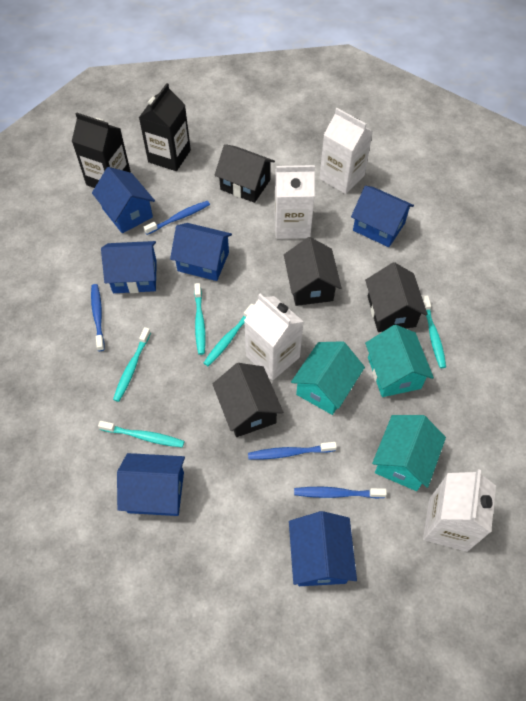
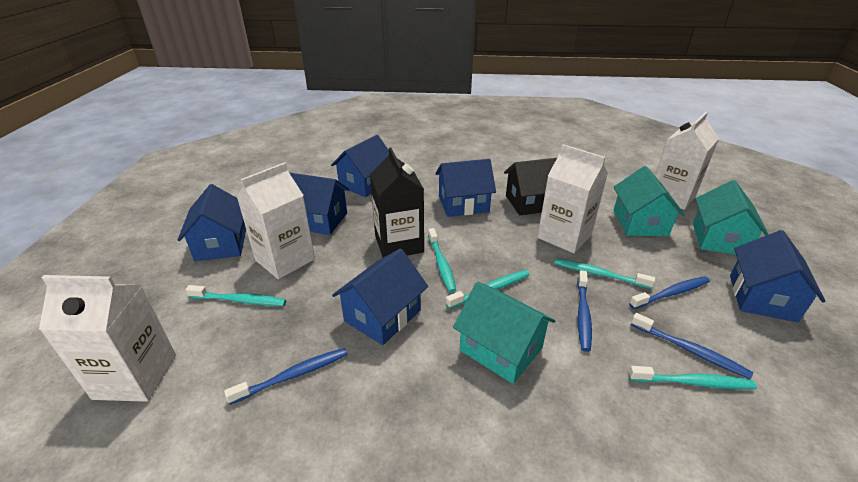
black carton: [72,112,131,188] [139,83,191,171] = 2 -> [370,148,424,257] = 1
black house: [212,363,283,437] [214,144,275,203] [284,237,342,306] [365,262,428,332] = 4 -> [504,158,557,215] = 1

